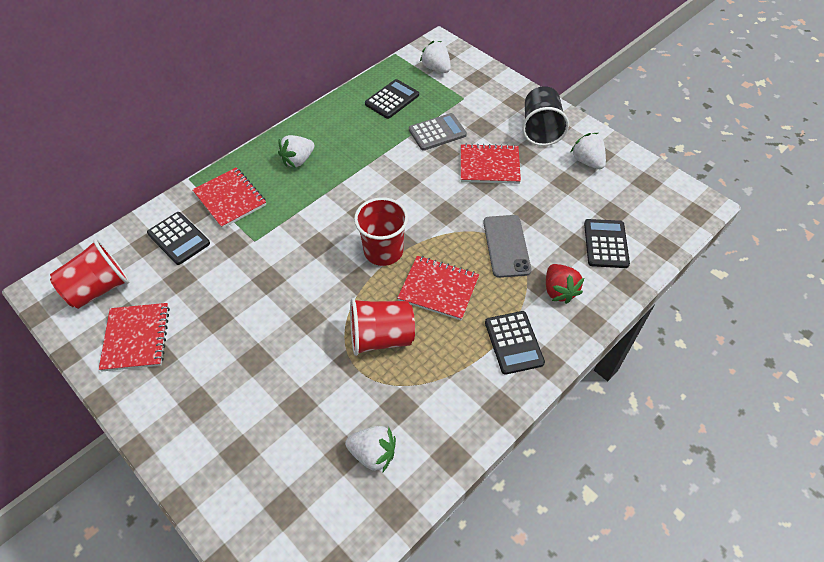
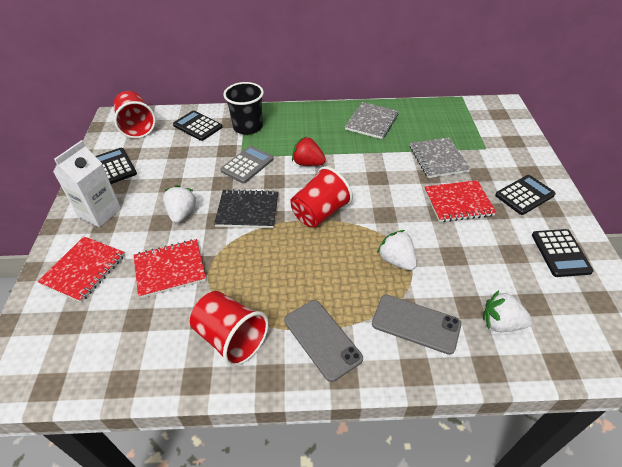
black notebook: none = 0 -> [214,189,278,228] = 1
grey notebook: none = 0 -> [345,102,399,139] [410,137,471,178] = 2
grey phone: [483,215,532,278] = 1 -> [284,300,363,382] [372,295,462,355] = 2
red notebook: [99,303,170,372] [192,167,266,229] [398,256,479,320] [461,143,521,184] = 4 -> [37,237,125,303] [134,239,206,298] [424,180,497,222] = 3
white carton: none = 0 -> [53,140,121,227] = 1
white strawberry: [278,135,314,168] [345,426,396,472] [420,41,451,73] [570,133,606,169] = 4 -> [163,185,197,223] [377,230,417,270] [483,290,533,332] = 3

